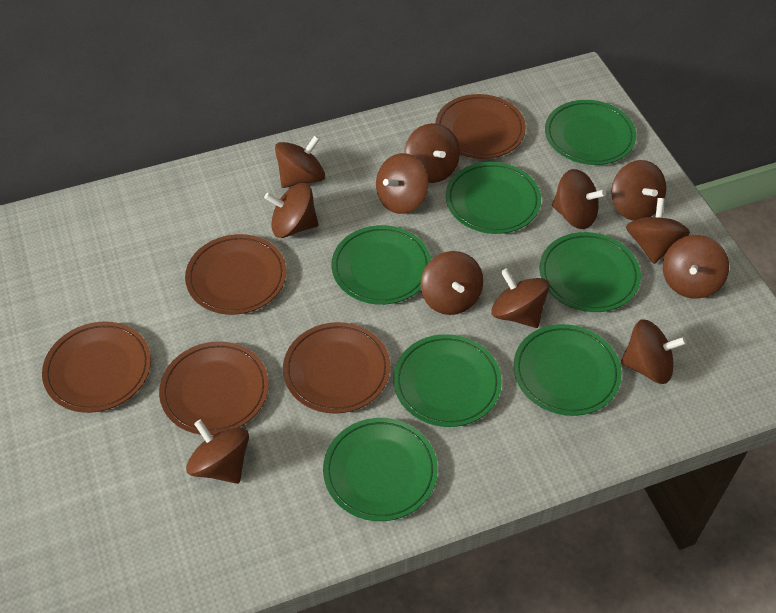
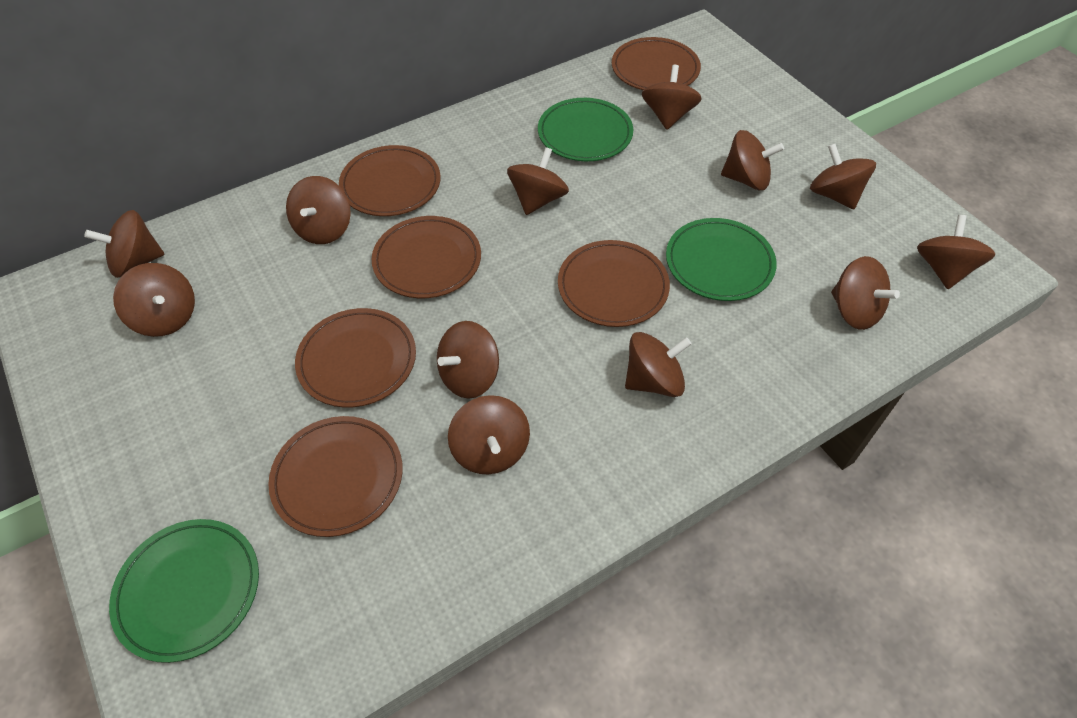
brown plate: [42,322,151,413] [159,341,269,435] [185,234,286,315] [283,322,390,414] [435,94,526,159] = 5 -> [268,416,403,537] [295,308,416,407] [339,145,441,216] [372,216,481,298] [558,240,670,327] [612,37,701,90] = 6
green plate: [323,418,438,521] [331,225,431,305] [393,334,502,427] [446,162,541,234] [513,324,622,416] [539,232,641,312] [545,100,636,165] = 7 -> [109,519,259,663] [538,98,633,161] [666,218,777,301] = 3

